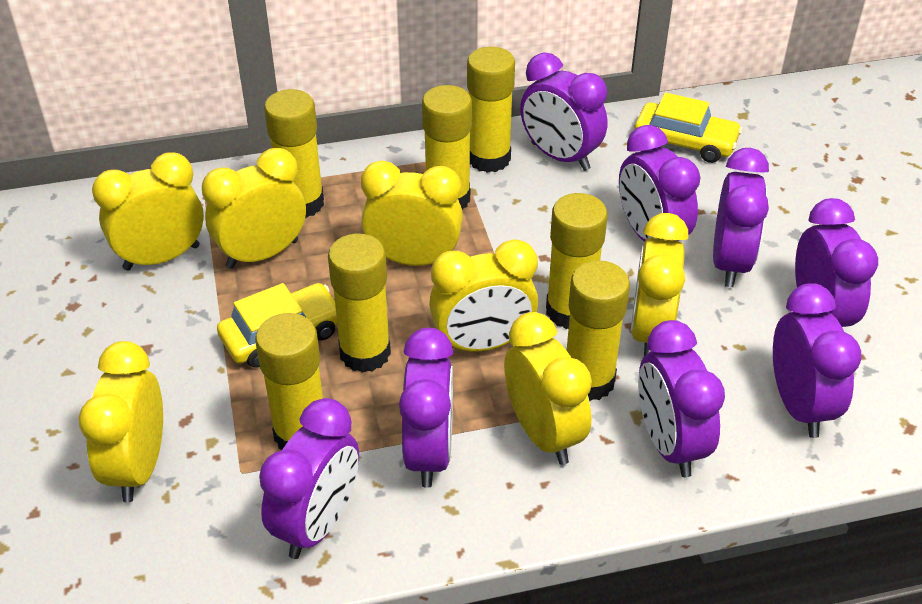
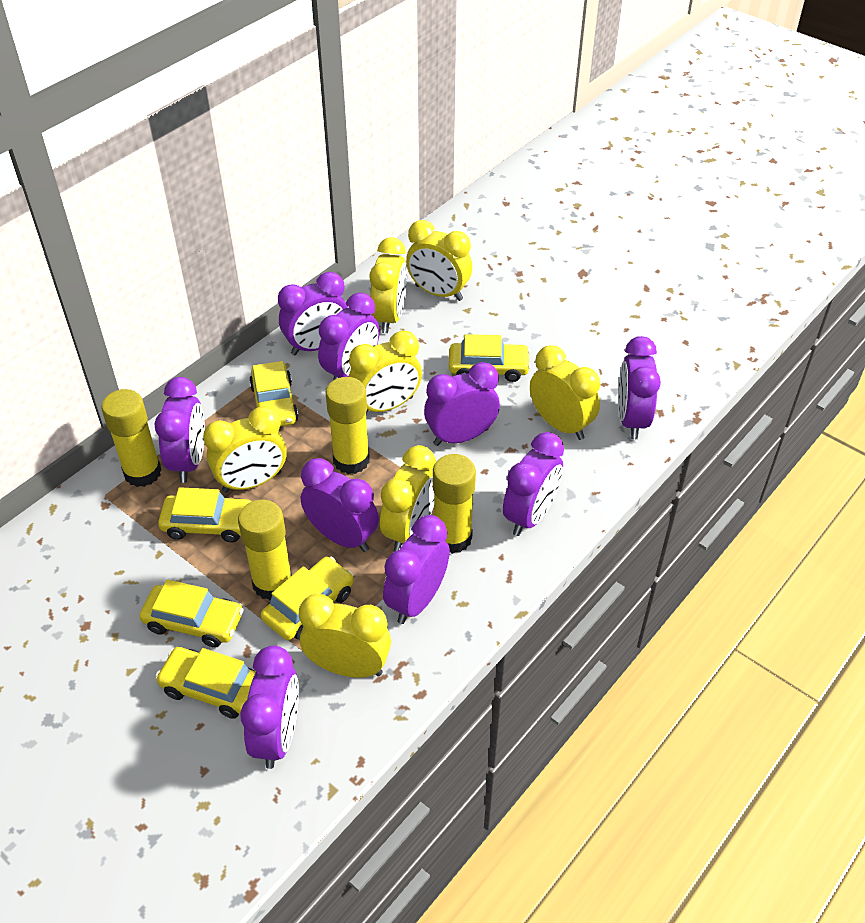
purple clock: [259,398,359,559] [399,328,453,488] [520,52,608,171] [619,125,700,242] [638,320,725,477] [713,148,769,287] [773,283,861,438] [795,198,878,327] = 8 -> [155,377,205,483] [240,645,299,769] [278,272,348,355] [301,458,379,552] [318,293,379,380] [383,515,450,624] [424,362,500,446] [503,432,564,536] [618,336,661,439] = 9
yellow car: [217,283,337,368] [634,93,742,163] = 2 -> [139,579,244,647] [155,647,256,719] [158,487,252,543] [249,361,299,427] [261,557,354,640] [449,334,531,382] = 6
yellow glue stick: [255,313,323,450] [264,89,324,218] [328,234,391,373] [422,85,472,209] [467,47,515,173] [546,193,608,329] [567,260,630,401] = 7 -> [101,389,162,487] [238,500,292,600] [326,377,370,474] [433,454,476,554] = 4

